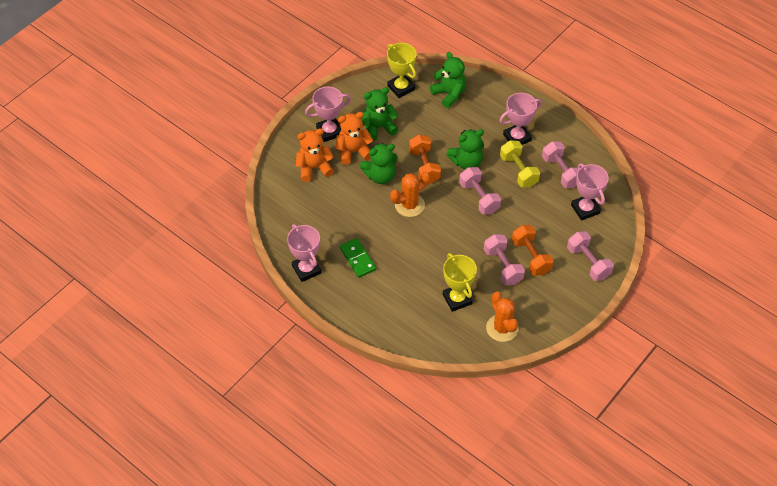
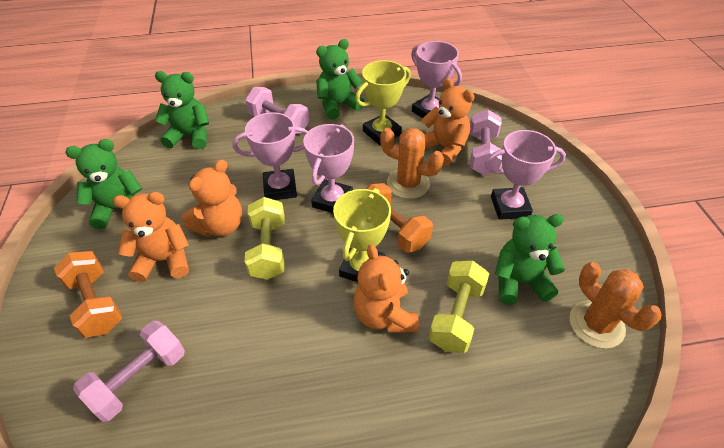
green domino: [340,238,376,278] = 1 -> none = 0
orange teddy bear: [296,128,334,182] [336,112,373,165] = 2 -> [113,192,189,282] [182,160,242,237] [353,244,419,333] [422,78,475,166] = 4
pink dumbbell: [459,167,501,214] [484,234,525,285] [542,141,578,188] [567,231,614,281] = 4 -> [73,321,185,422] [245,87,309,134] [470,110,502,176] = 3
yellow dumbbell: [500,140,540,187] = 1 -> [245,197,285,280] [429,261,489,353] = 2

